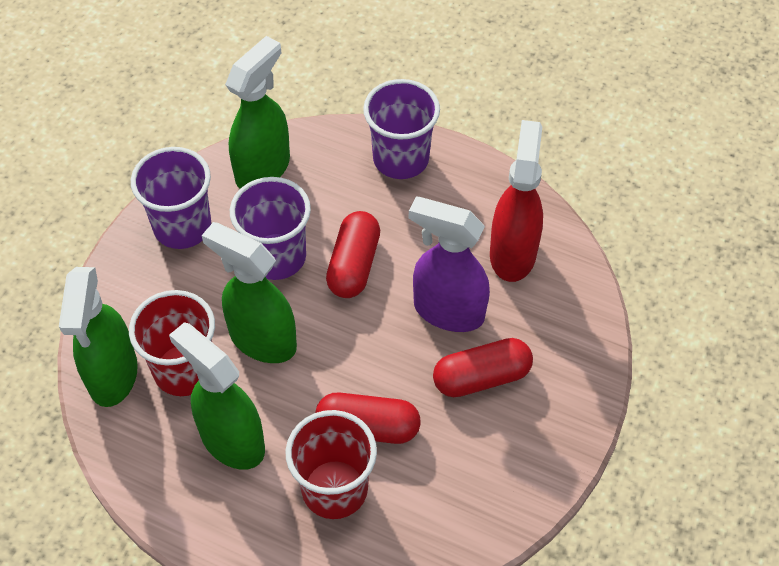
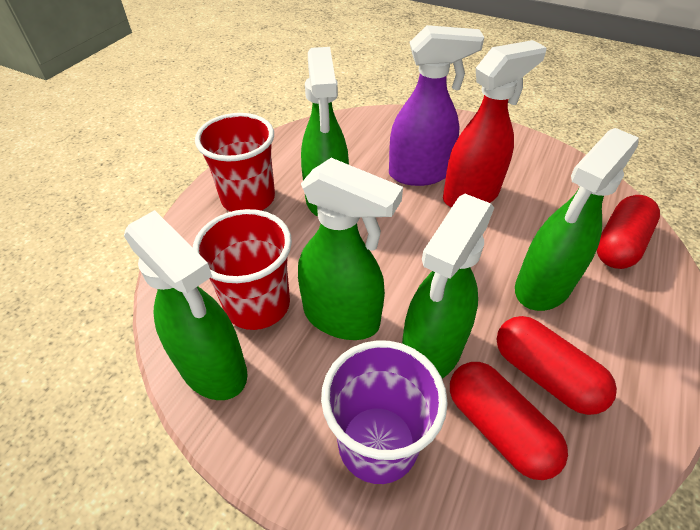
green spray bottle: [59,267,138,407] [169,322,265,470] [202,222,297,363] [225,36,290,188] = 4 -> [124,210,248,400] [298,158,403,340] [301,47,349,217] [402,194,495,378] [515,128,639,311] = 5
purple cup: [131,147,211,249] [230,177,311,280] [363,79,440,179] = 3 -> [321,340,448,484] = 1

